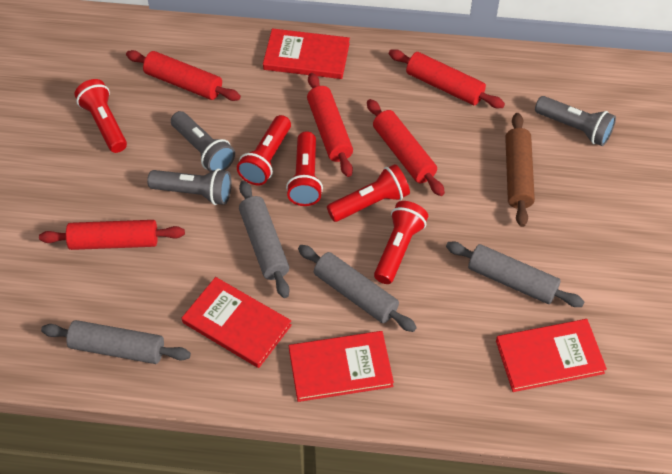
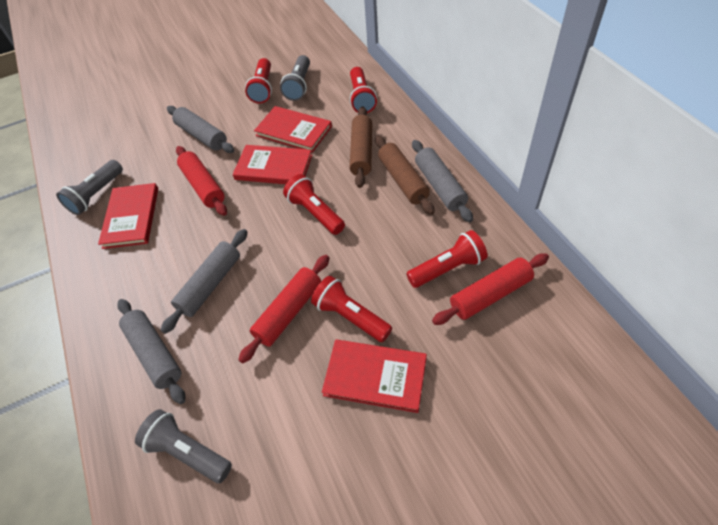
brown rolling pin: [505,113,535,227] = 1 -> [349,107,372,188] [375,136,435,215] = 2
red rolling pin: [39,220,185,250] [126,50,241,101] [307,73,353,177] [367,99,445,196] [389,49,505,108] = 5 -> [176,146,227,216] [238,255,329,363] [432,253,549,325] = 3

